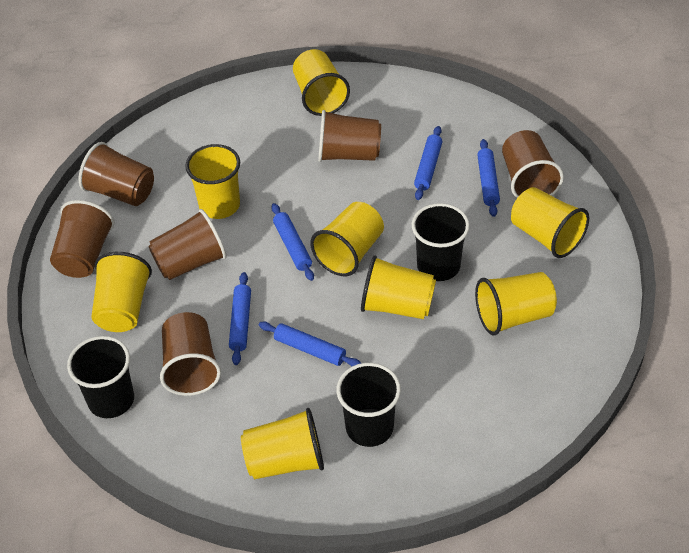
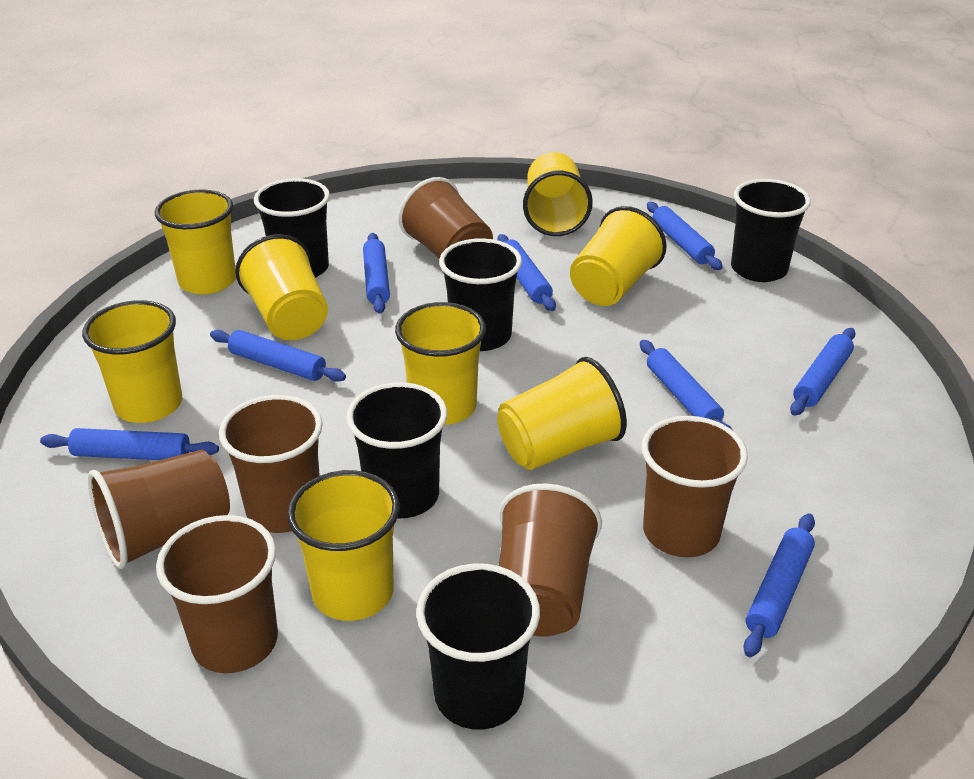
black cup: [67,336,134,418] [336,363,401,447] [412,203,470,281] = 3 -> [254,178,330,278] [346,382,447,518] [416,563,540,730] [439,238,522,351] [731,179,811,282] = 5
blue rolling pin: [229,272,251,365] [259,321,361,366] [271,203,314,281] [414,126,442,200] [477,139,500,217] = 5 -> [40,428,219,460] [210,330,346,382] [363,233,390,314] [497,234,556,311] [640,340,732,430] [647,202,722,270] [743,514,815,657] [790,328,856,416] = 8

